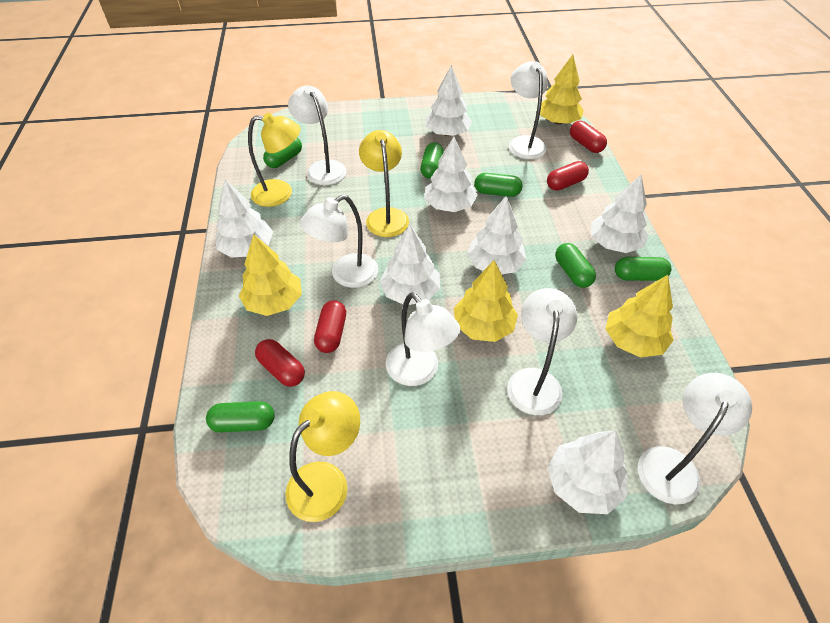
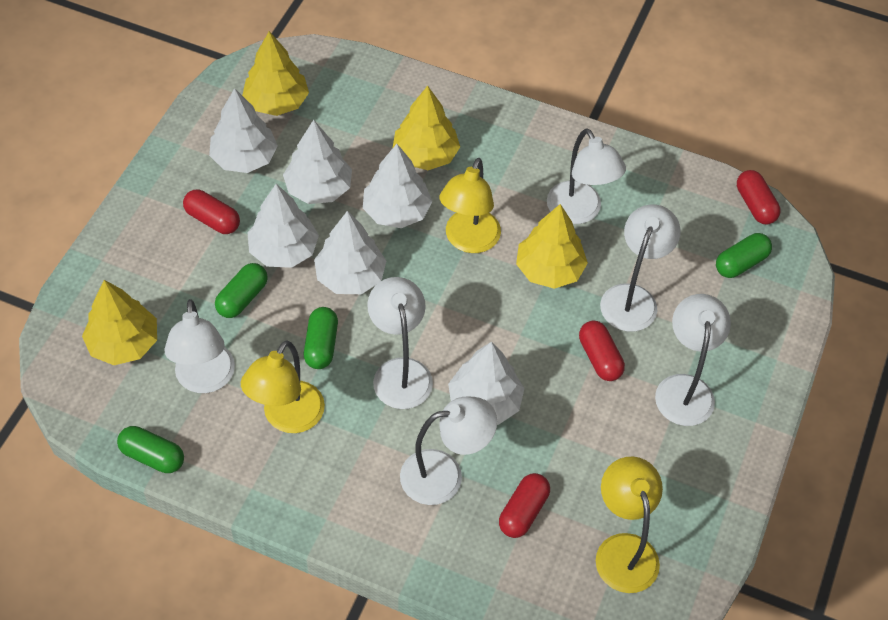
green capsule: [206,401,275,432] [263,138,302,168] [420,142,444,179] [474,173,523,197] [555,243,596,288] [615,257,672,281] = 6 -> [117,426,184,473] [215,263,268,318] [304,307,338,369] [716,233,772,278] = 4
white tree: [215,180,273,258] [379,225,440,305] [424,137,478,212] [426,65,472,136] [467,196,527,274] [548,430,627,514] [591,175,649,253] = 7 -> [209,88,278,173] [247,184,319,268] [283,120,352,204] [314,211,386,294] [363,144,432,228] [448,342,524,425] = 6

